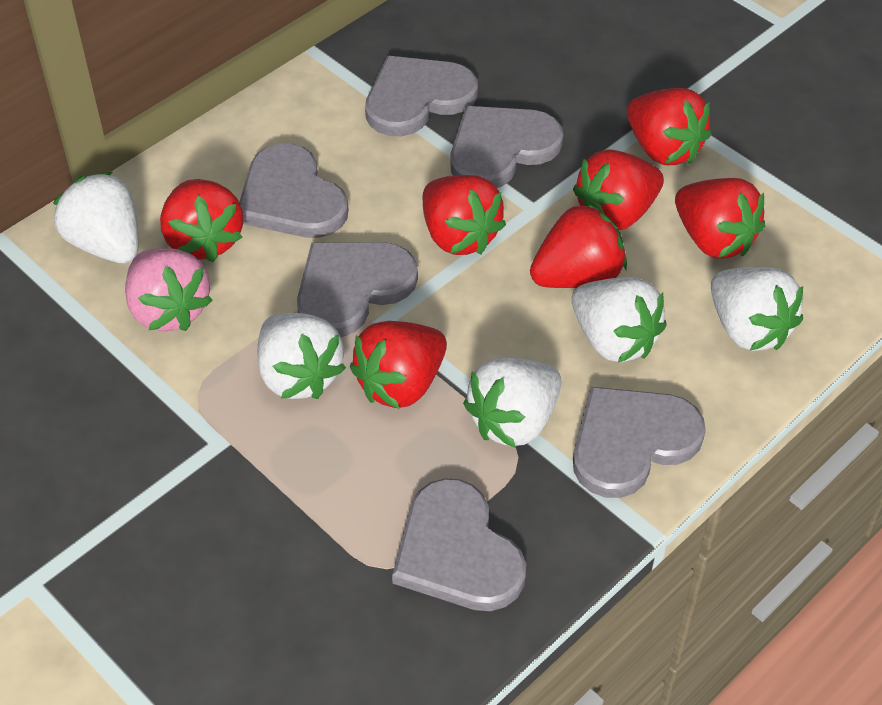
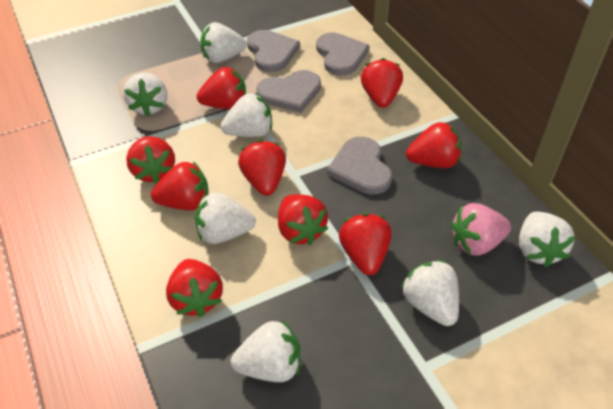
grey heart: [239,143,348,238] [297,243,418,337] [365,56,478,136] [392,478,526,611] [450,106,563,188] [573,387,706,498] = 6 -> [247,30,300,72] [256,70,321,113] [316,32,370,76] [327,137,392,194] = 4
red strawberry: [160,179,243,262] [350,321,447,409] [423,175,506,255] [530,202,627,288] [573,149,664,230] [627,88,712,165] [675,178,765,259] = 7 -> [126,136,175,184] [151,161,208,211] [166,259,223,317] [197,67,246,109] [238,140,286,196] [278,194,328,245] [339,213,392,275] [361,58,403,108] [406,122,461,168] = 9
white strawberry: [53,172,139,263] [257,313,346,399] [463,358,562,448] [572,277,667,362] [711,267,803,351] = 5 -> [123,73,167,117] [195,192,256,244] [200,22,247,63] [221,93,272,137] [231,320,300,382] [401,260,459,326] [519,211,575,267] = 7

